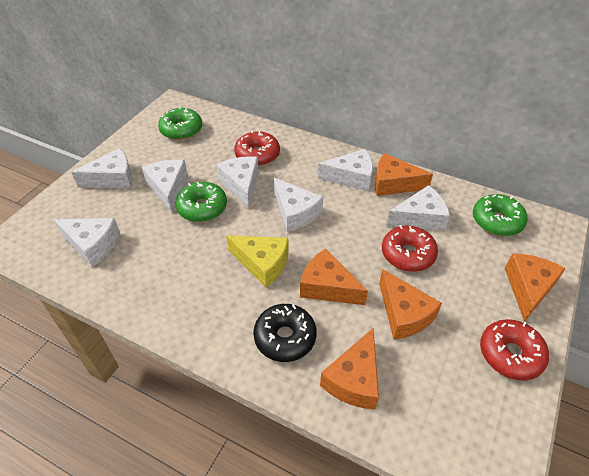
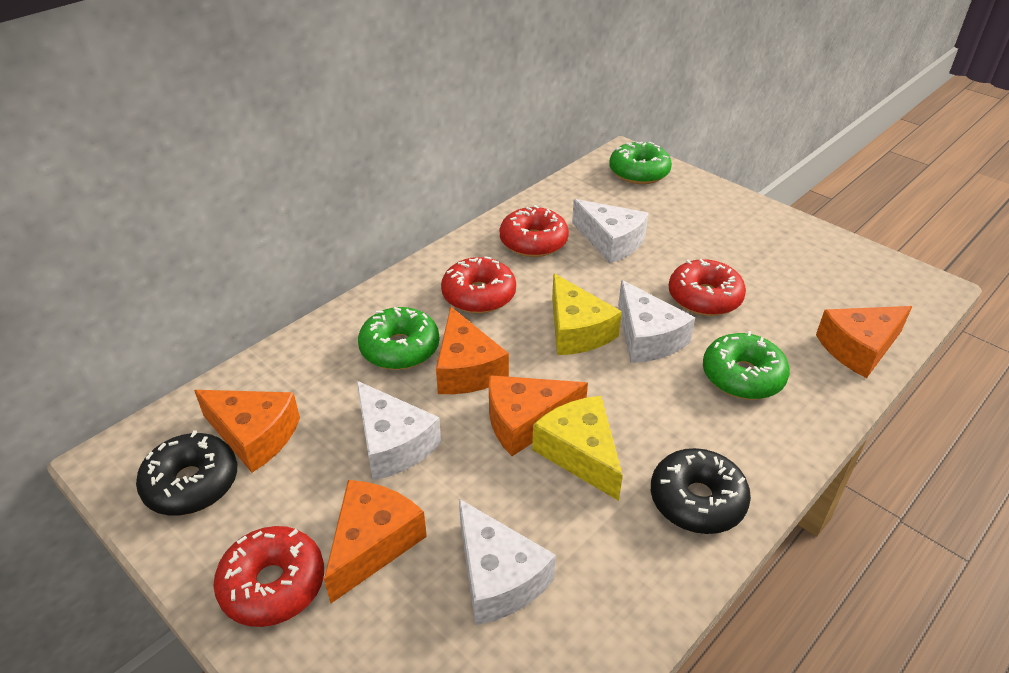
black donut: [253,304,317,362] = 1 -> [136,430,237,515] [651,448,751,534] = 2
red donut: [234,130,280,166] [382,225,438,272] [480,319,549,381] = 3 -> [213,526,324,627] [441,256,516,313] [500,205,569,257] [669,259,746,316] = 4
white cheese: [53,218,120,267] [71,148,133,189] [142,160,188,212] [216,156,259,208] [274,178,323,232] [318,149,373,191] [386,185,450,231] = 7 -> [357,381,441,481] [459,499,556,625] [572,199,649,263] [618,280,695,363] = 4
yellow cheese: [226,235,289,288] = 1 -> [532,396,623,501] [552,273,622,355] = 2

